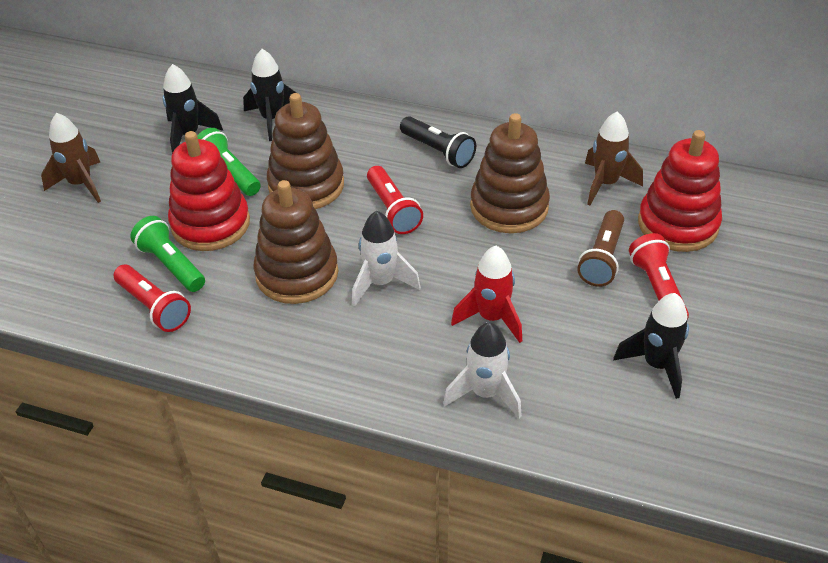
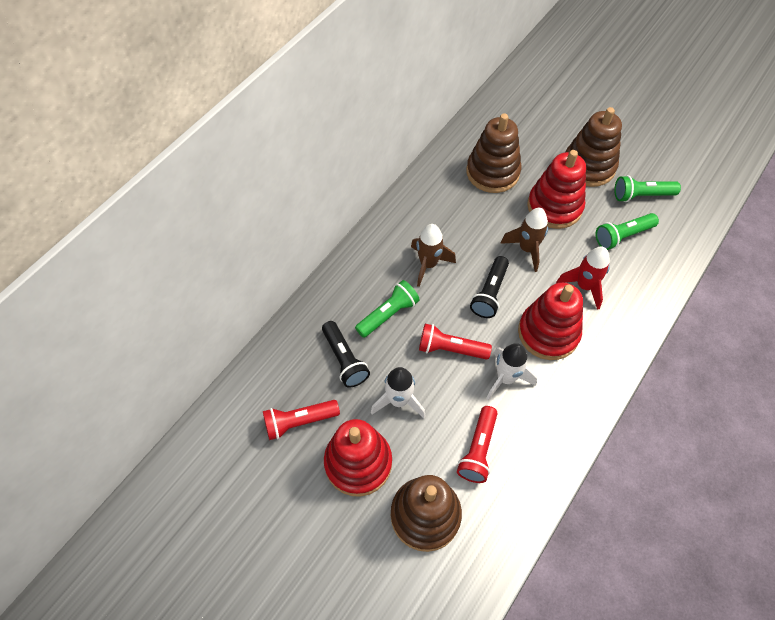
black flashlight: [400,116,476,168] = 1 -> [322,321,370,388] [470,256,509,318] = 2
black rocket: [162,64,223,153] [243,49,297,141] [613,293,689,399] = 3 -> none = 0
brown flashlight: [577,210,624,287] = 1 -> none = 0
green flashlight: [130,216,205,292] [197,128,261,196] = 2 -> [355,280,420,338] [595,213,659,250] [614,175,681,202] = 3
red stacking toy: [168,131,250,251] [638,130,722,252] = 2 -> [324,419,392,497] [518,283,583,360] [527,150,586,229] = 3

